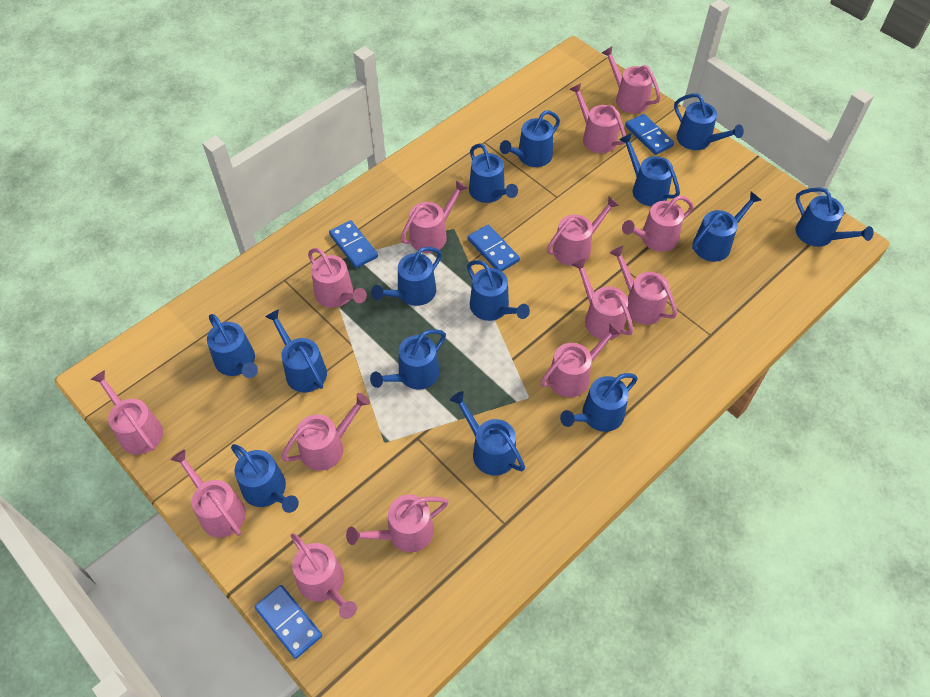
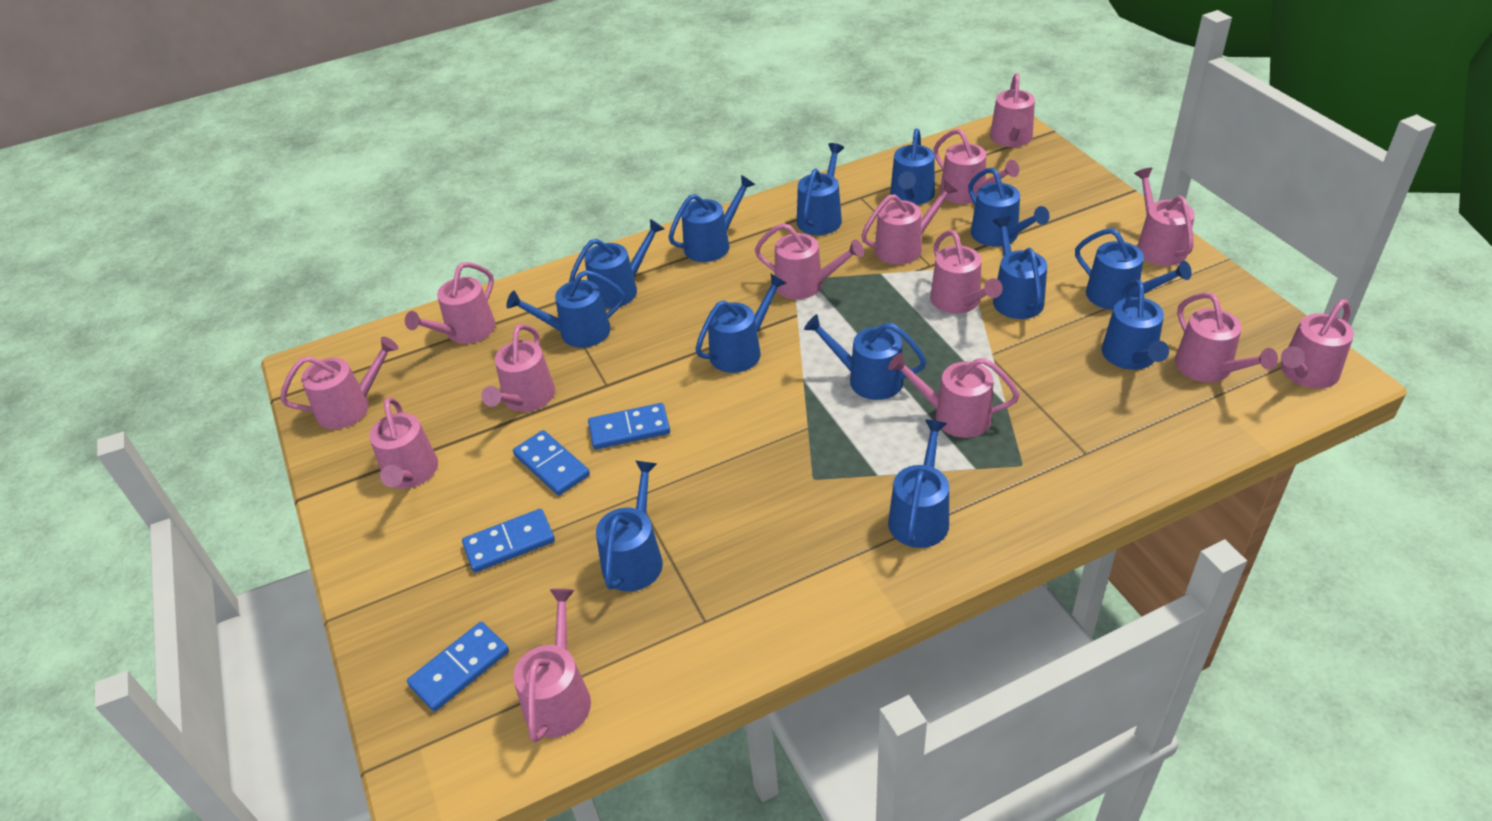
blue watering can: [207,314,258,378] [231,444,299,513] [265,309,327,393] [370,329,446,389] [371,247,442,306] [450,391,525,476] [467,260,530,321] [469,144,518,203] [500,111,560,167] [560,373,638,432] [619,133,680,206] [674,93,744,150] [692,192,761,262] [796,187,874,247] = 14 -> [506,270,625,348] [569,219,664,308] [596,460,663,591] [668,175,756,262] [695,274,786,373] [797,143,844,235] [804,314,926,400] [888,419,949,548] [890,129,935,205] [968,168,1050,247] [992,216,1047,319] [1075,228,1192,310] [1102,280,1169,370] = 13

